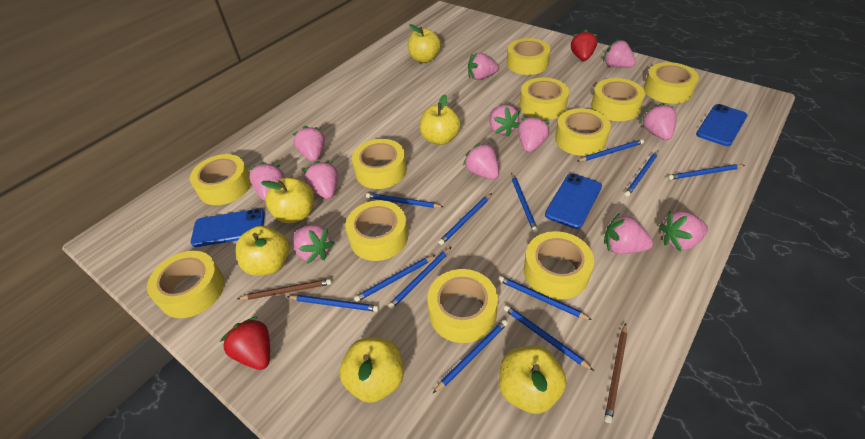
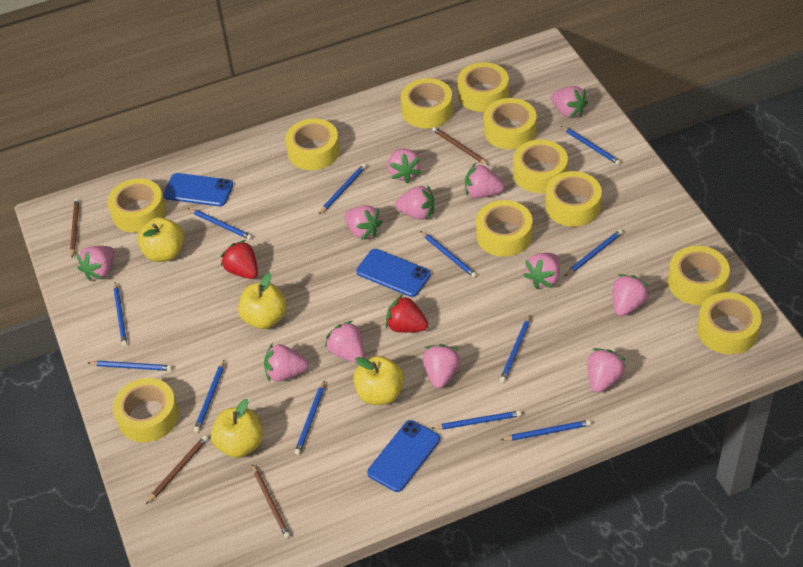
brown pencil: [237,279,332,300] [604,323,627,423] = 2 -> [70,198,79,257] [146,436,208,504] [252,464,290,538] [432,127,489,165] = 4
yellow apple: [236,226,289,276] [261,178,314,223] [339,338,404,403] [408,24,441,63] [420,95,461,145] [499,346,566,414] = 6 -> [137,217,184,262] [211,399,263,458] [238,273,287,329] [353,356,404,405] = 4

